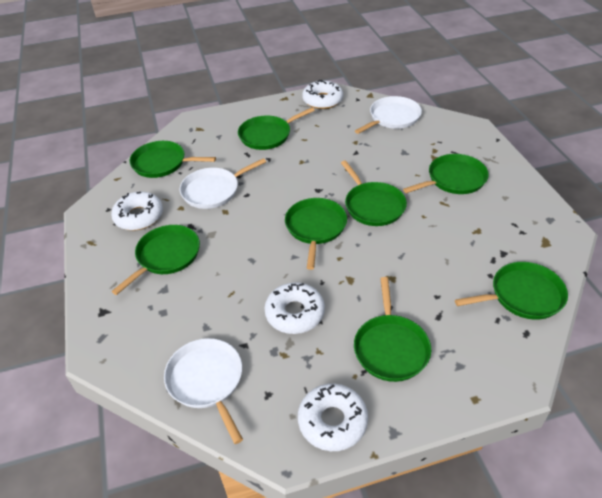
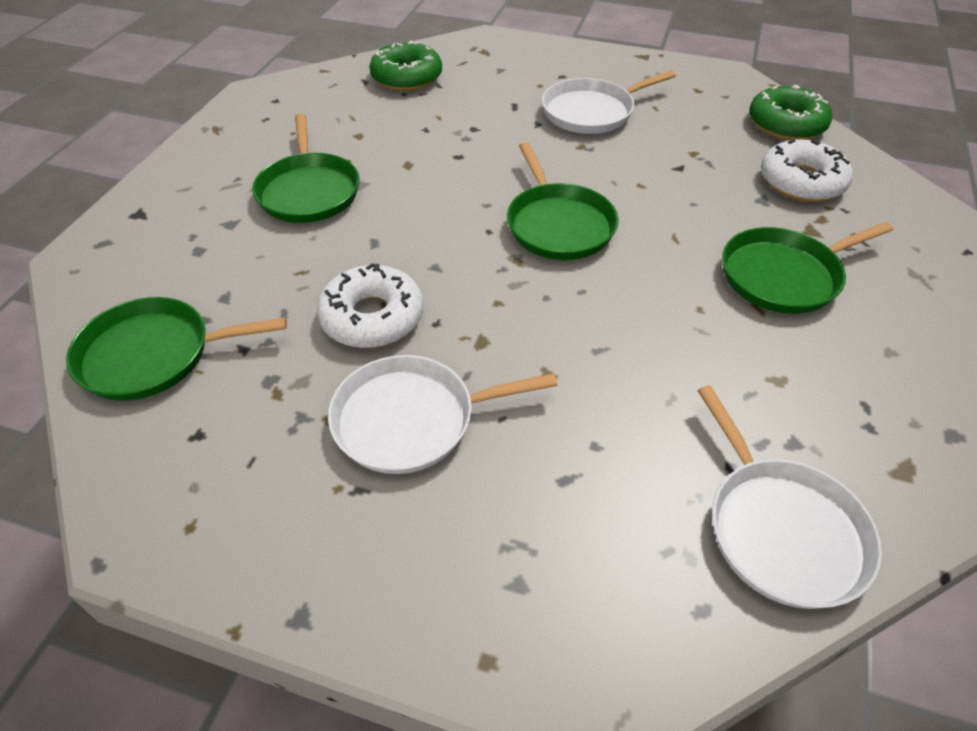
green donut: none = 0 -> [369,41,442,91] [749,84,832,140] = 2
green pan: [112,225,200,295] [129,141,216,178] [238,107,315,150] [285,198,347,270] [341,160,407,226] [354,277,431,382] [403,154,489,194] [455,262,568,320] = 8 -> [66,297,287,401] [252,114,359,223] [507,142,618,260] [722,222,893,314] = 4
white donut: [111,192,163,230] [264,282,325,334] [298,384,368,451] [302,80,343,109] = 4 -> [317,263,423,348] [761,139,853,202] = 2

